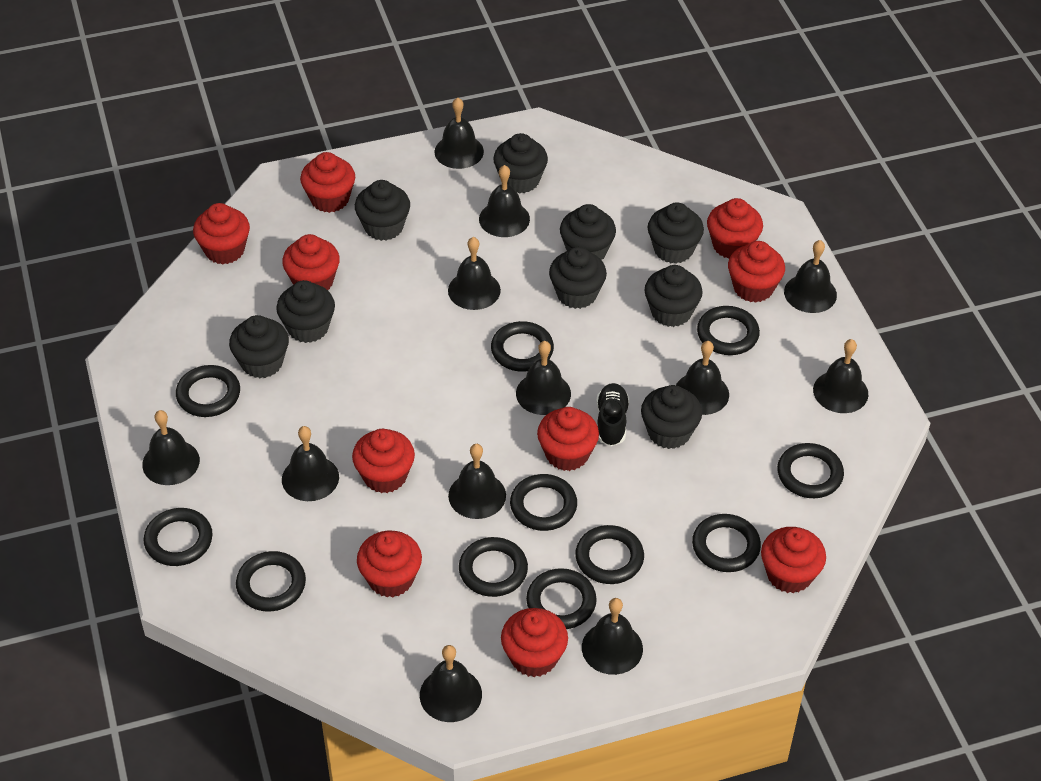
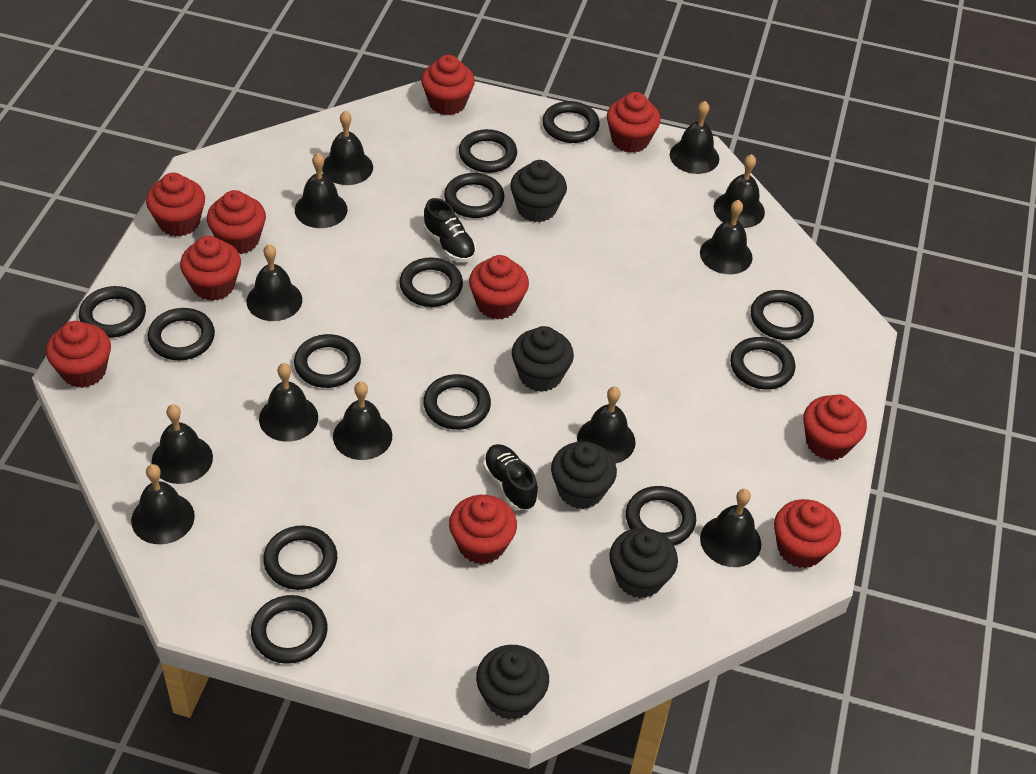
black cupcake: [229,315,289,378] [276,280,335,343] [355,180,410,241] [493,133,548,194] [549,247,607,309] [560,204,616,260] [641,385,702,449] [644,265,703,327] [648,202,704,264] = 9 -> [476,645,549,720] [510,160,567,222] [512,326,574,392] [551,442,617,509] [609,528,678,598] = 5
black ring: [144,508,213,566] [176,365,240,417] [236,551,306,612] [459,537,528,597] [491,321,554,372] [510,474,577,531] [526,568,597,629] [575,525,644,584] [692,514,761,572] [697,306,760,355] [777,443,844,498] = 11 -> [79,286,146,338] [148,308,215,360] [251,595,328,664] [263,526,337,590] [294,334,361,388] [399,257,463,307] [423,374,491,430] [444,173,505,218] [459,129,517,173] [542,101,600,143] [626,486,696,545] [730,337,795,390] [751,290,814,340] = 13
black shoe: [596,383,630,446] = 1 -> [424,198,476,262] [483,444,538,510] = 2

